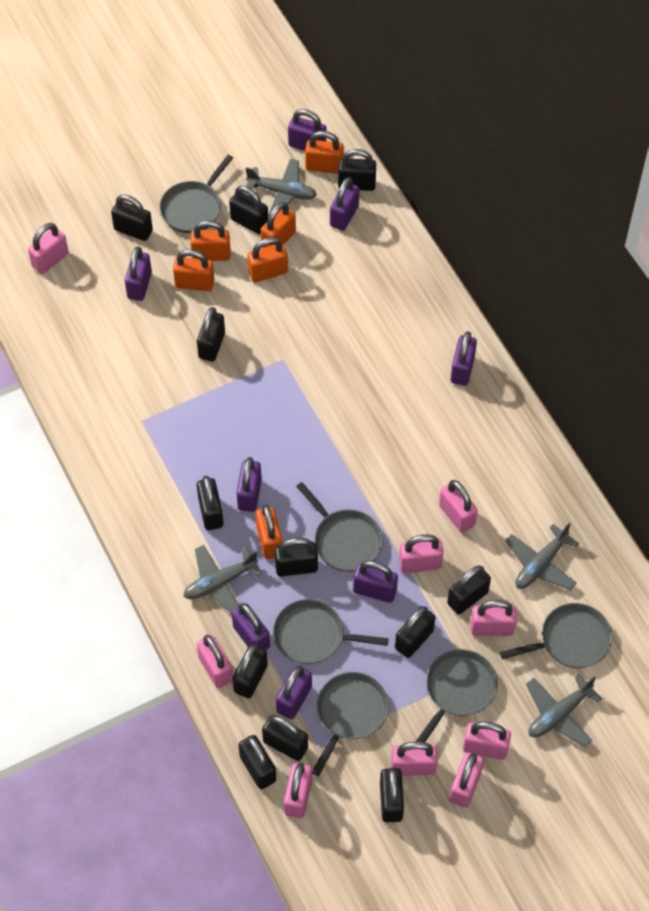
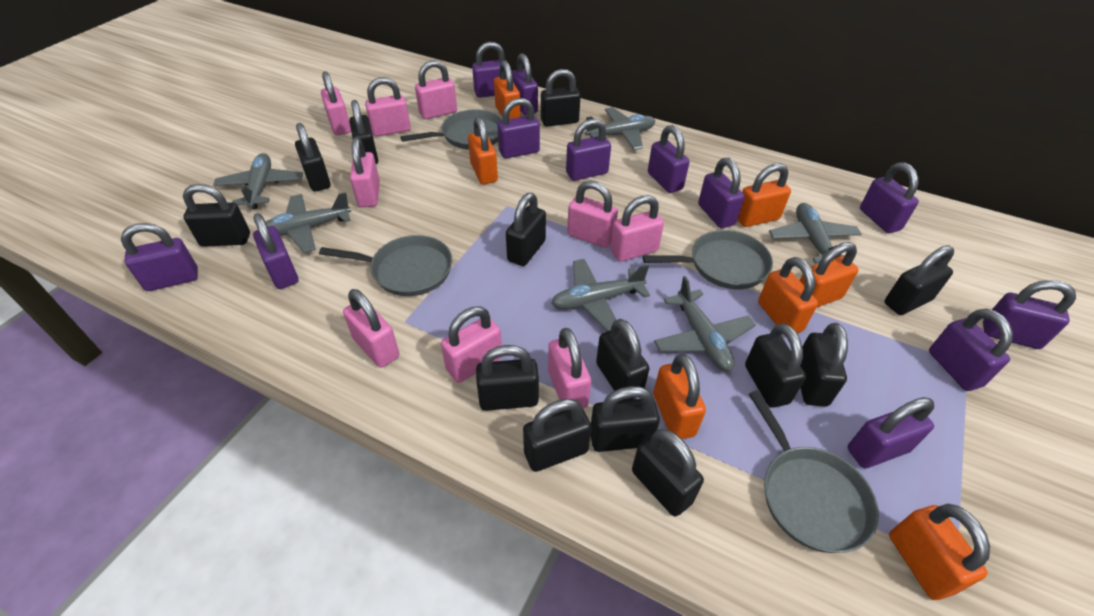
black padlock: [111,195,153,241] [197,307,225,362] [197,475,223,530] [229,186,268,234] [233,644,268,698] [238,735,276,789] [262,715,308,761] [274,538,318,577] [338,149,376,191] [380,768,404,822] [395,606,435,658] [447,565,491,614] = 12 -> [183,184,250,247] [295,123,331,192] [349,100,378,164] [476,345,539,411] [506,193,546,266] [523,399,592,472] [541,69,581,127] [591,386,660,452] [596,319,649,400] [632,429,704,517] [745,323,806,408] [800,323,848,407] [884,246,954,315] = 13
grey pan: [159,155,233,233] [273,599,389,664] [296,482,383,572] [312,672,389,776] [415,649,498,742] [500,603,612,668] = 6 -> [319,235,452,296] [400,109,502,150] [643,230,773,289] [749,390,879,553] = 4
grey plane: [183,545,262,614] [246,159,317,216] [505,523,579,590] [526,674,602,747] = 4 -> [213,153,303,209] [265,192,351,253] [551,259,650,331] [585,107,655,150] [654,276,755,371] [769,203,862,264] = 6
orange padlock: [173,249,214,291] [191,220,230,261] [247,237,288,282] [256,504,282,559] [261,202,296,248] [305,131,344,174] = 6 -> [468,117,498,184] [494,60,520,119] [653,354,706,439] [737,164,791,227] [758,257,818,333] [800,242,859,307] [889,504,990,600] = 7
purple padlock: [125,247,152,301] [232,603,270,650] [237,457,262,512] [276,665,312,719] [288,109,327,151] [330,177,359,231] [353,561,398,603] [451,331,477,386] = 8 -> [121,223,198,291] [253,213,298,289] [472,42,507,98] [497,98,540,158] [512,53,538,115] [566,119,611,181] [648,125,690,193] [698,158,745,228] [847,397,934,468] [860,163,919,233] [929,308,1013,391] [983,280,1076,349] = 12

